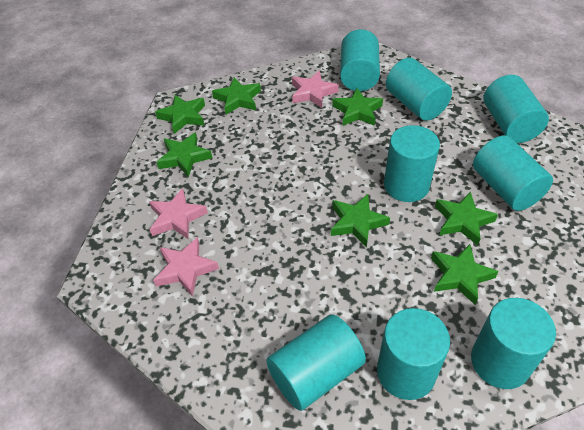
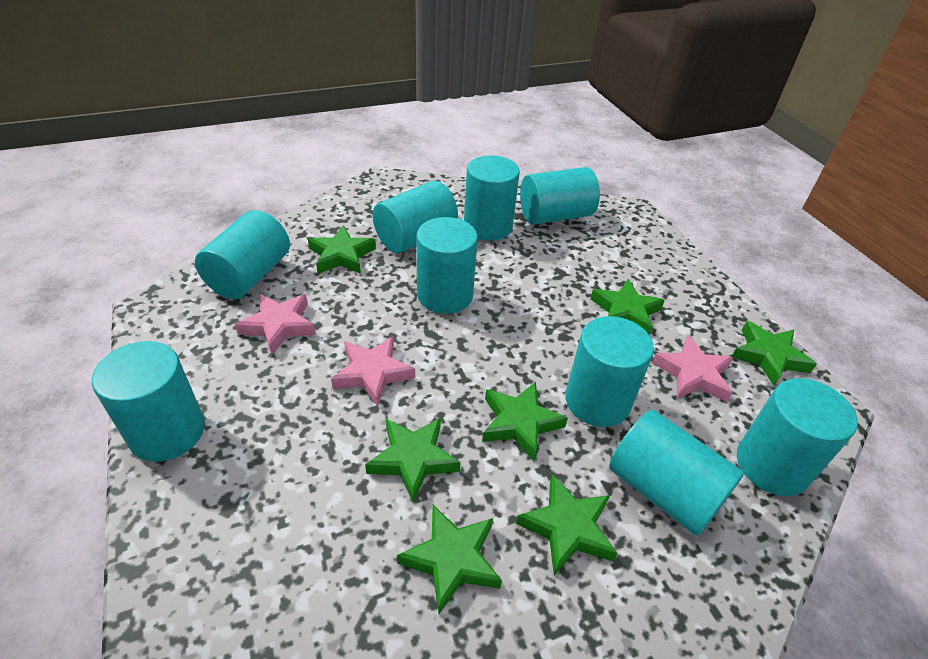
turquoise cylinder: [266,314,366,411] [340,29,380,91] [377,308,450,400] [384,125,440,202] [386,58,452,121] [471,298,556,389] [473,135,553,211] [484,75,549,143] = 8 -> [92,341,205,462] [195,210,290,299] [372,181,458,253] [416,217,478,314] [464,155,520,241] [520,167,600,225] [565,316,654,427] [609,410,744,536] [737,378,858,496] = 9

